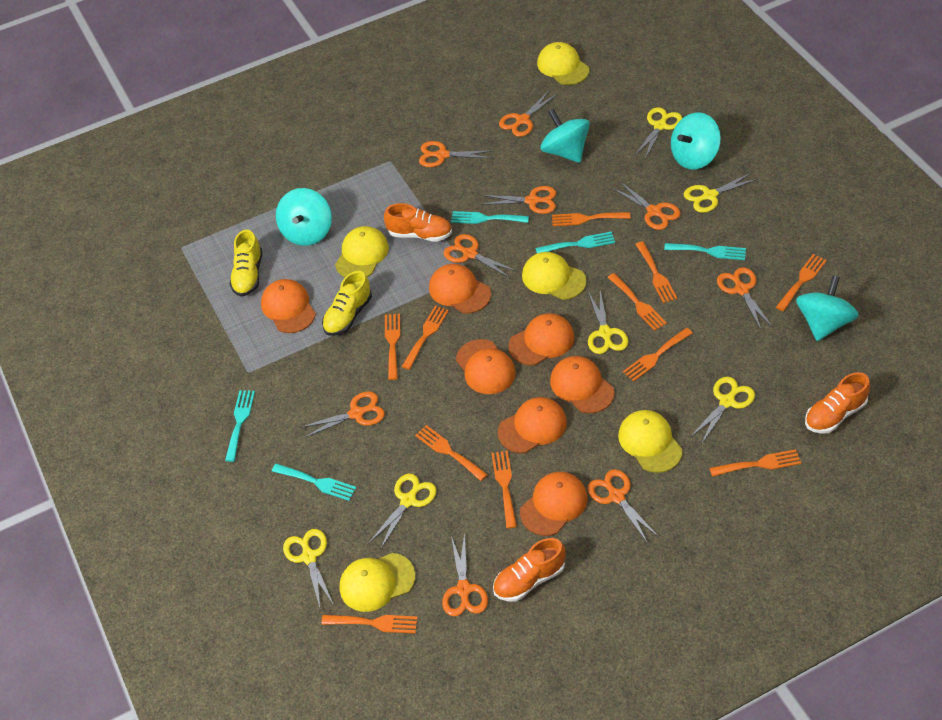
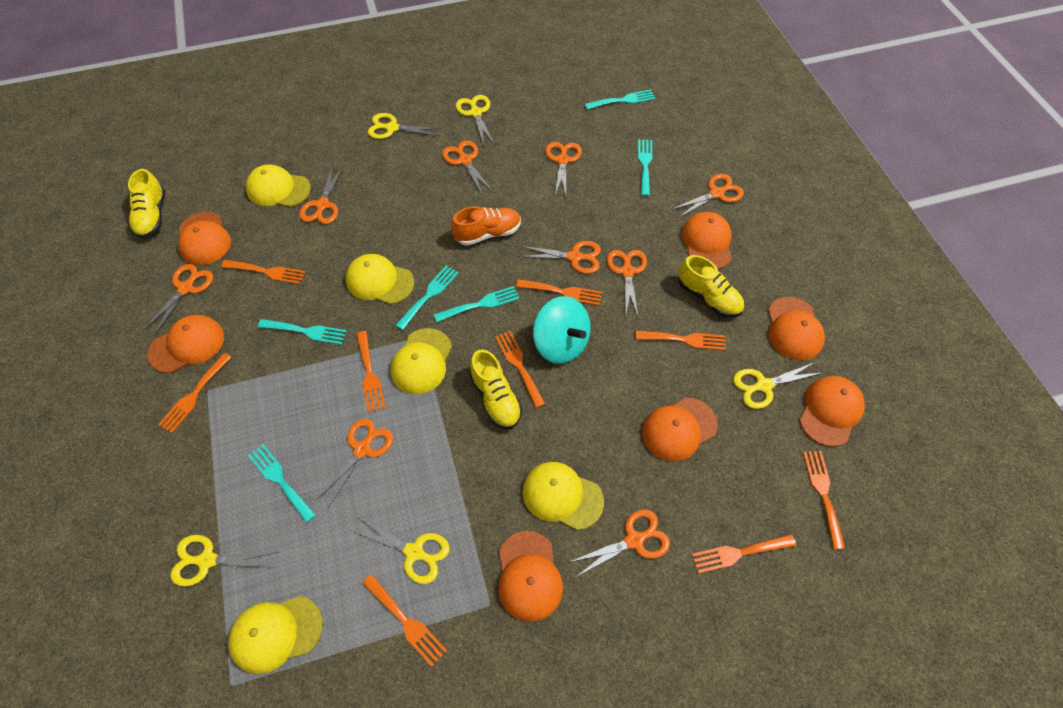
orange fork: [321,615,418,634] [385,314,400,380] [402,306,449,370] [415,425,488,481] [491,451,517,528] [552,212,631,226] [607,273,667,331] [623,328,693,381] [635,241,678,303] [710,449,801,477] [776,254,827,311] = 11 -> [158,353,232,433] [221,260,305,284] [356,331,385,412] [362,574,447,667] [495,331,545,408] [516,279,602,306] [636,331,726,350] [692,534,796,574] [803,451,845,549] = 9
orange shoe: [384,203,452,242] [493,538,566,602] [805,372,870,434] = 3 -> [451,207,521,246] = 1
turquoise fork: [225,390,255,462] [272,463,356,501] [451,211,529,224] [535,232,615,253] [664,243,746,260] = 5 -> [248,444,316,523] [258,319,347,345] [395,266,459,330] [434,286,519,322] [585,90,656,109] [638,139,652,196] = 6
turquoise spinning top: [276,188,332,246] [540,109,590,163] [671,112,721,169] [796,275,859,341] = 4 -> [533,296,590,364] = 1
yellow scissors: [283,529,333,611] [369,473,437,550] [588,290,628,354] [635,107,682,159] [684,172,758,213] [690,377,755,443] = 6 -> [170,535,278,587] [350,517,450,584] [368,113,442,139] [456,95,494,146] [733,362,824,409] = 5
yellow shoe: [229,229,262,297] [322,271,372,336] = 2 -> [128,169,165,239] [470,349,522,429] [679,255,744,318] = 3

